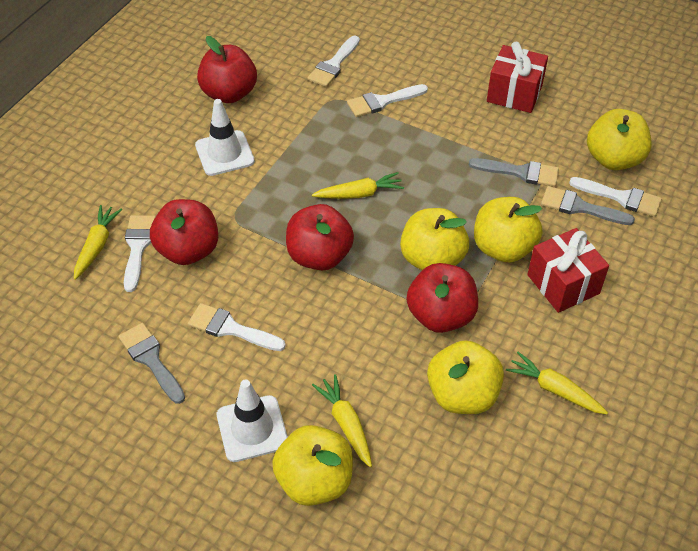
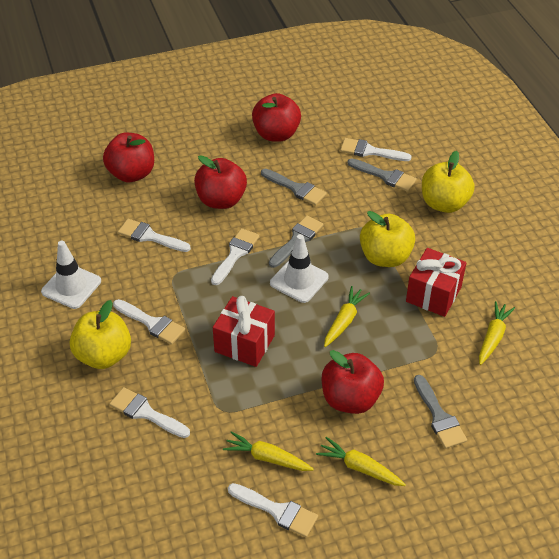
grey brush: [119,323,185,404] [469,158,559,187] [541,186,635,225] = 3 -> [261,169,327,206] [269,216,324,268] [348,159,417,192] [414,375,467,449] = 4
white brush: [124,215,156,292] [188,303,286,351] [307,35,360,87] [347,84,428,117] [569,177,662,217] = 5 -> [109,387,190,438] [113,299,185,345] [118,219,191,252] [211,228,260,285] [228,483,318,538] [340,138,411,161] = 6
yellow apple: [272,425,353,506] [400,208,469,270] [427,340,504,414] [474,197,542,262] [587,109,652,170] = 5 -> [70,300,131,369] [360,211,415,267] [422,151,475,213] = 3

